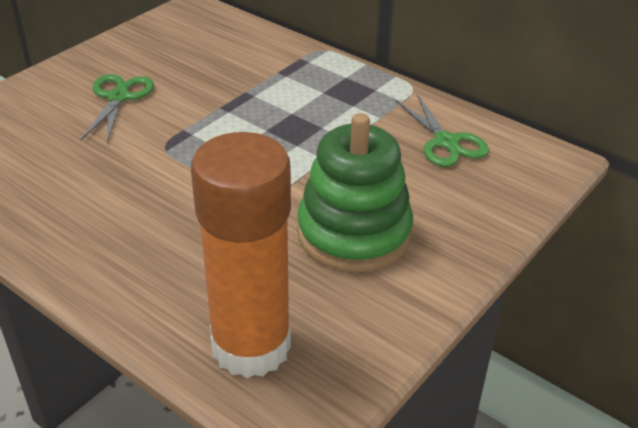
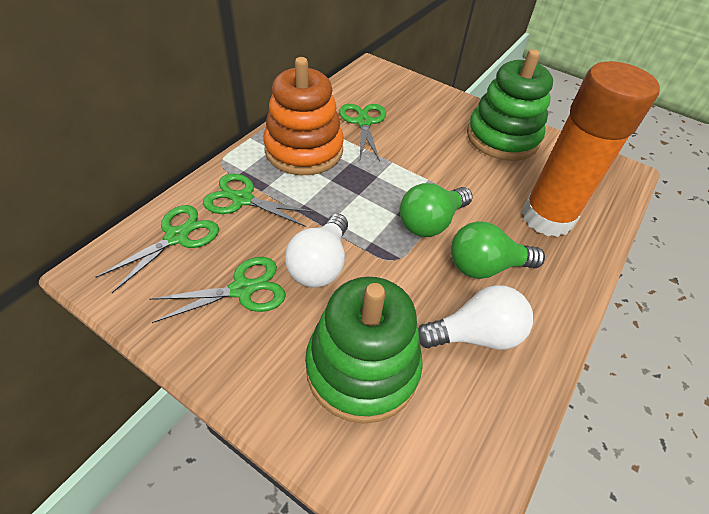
green light bulb: none = 0 -> [399,183,473,237] [451,221,545,279] = 2
green scissors: [81,74,154,142] [396,94,489,167] = 2 -> [96,205,219,293] [149,257,286,323] [203,174,316,227] [339,104,386,161] = 4
green stacking toy: [297,113,413,272] = 1 -> [305,277,423,424] [467,50,553,161] = 2
orange stacking toy: none = 0 -> [263,57,344,175] = 1
white light bulb: none = 0 -> [285,214,348,287] [418,285,533,350] = 2

